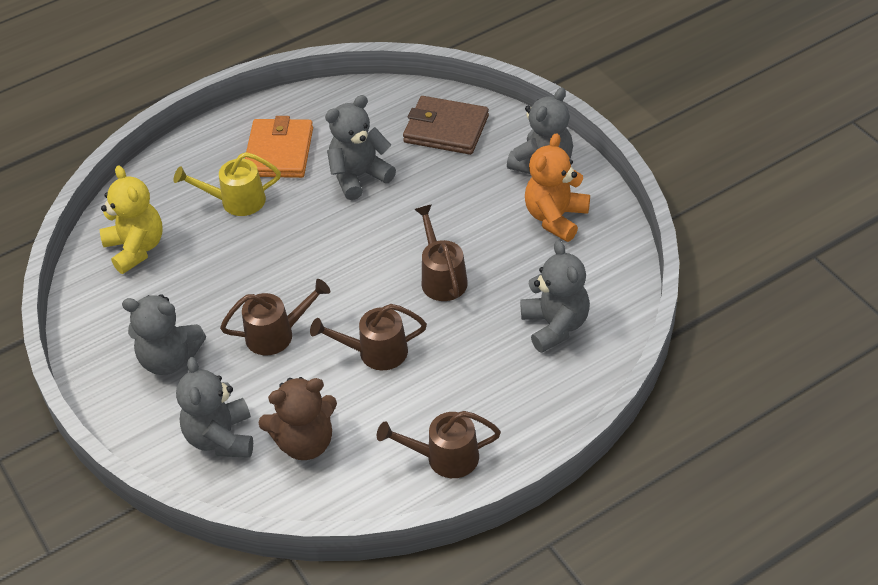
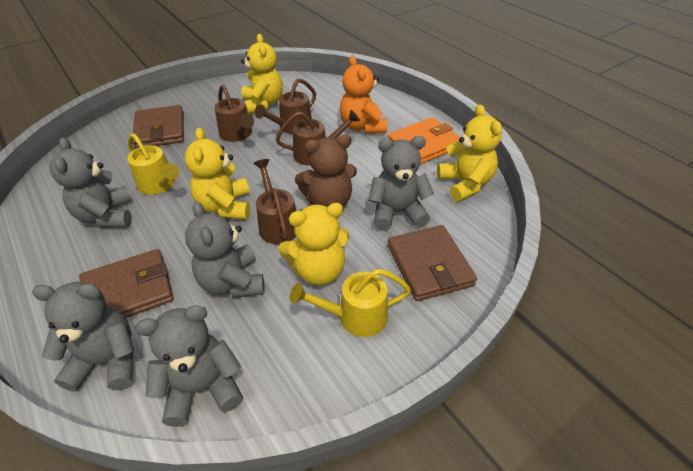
brown wallet: [403,96,489,155] = 1 -> [79,249,174,318] [133,105,184,149] [387,225,477,301] = 3
yellow teddy bear: [100,165,163,274] = 1 -> [185,128,250,219] [241,34,283,114] [278,203,350,285] [437,104,502,202] = 4
yellow watering can: [174,152,281,216] = 1 -> [127,133,179,195] [290,269,411,337] = 2

